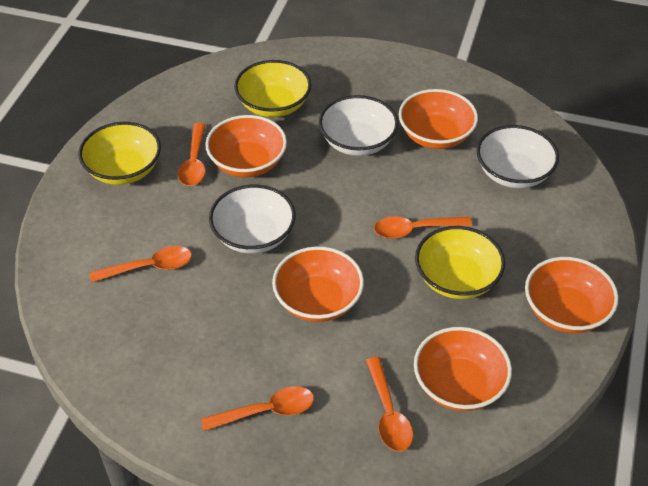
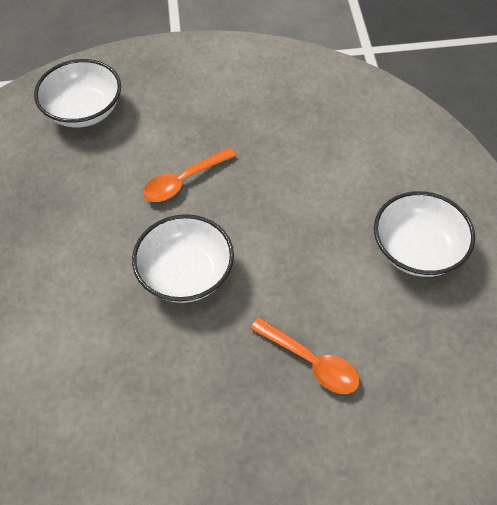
orange bowl: [205,115,287,177] [272,246,364,322] [399,89,478,149] [414,327,512,411] [525,257,618,333] = 5 -> none = 0
orange spoon: [90,246,192,282] [178,123,206,186] [201,386,314,431] [366,357,413,451] [374,216,472,239] = 5 -> [143,147,236,202] [250,318,360,394] = 2
yellow bowl: [78,122,161,185] [234,60,311,117] [415,226,505,299] = 3 -> none = 0

